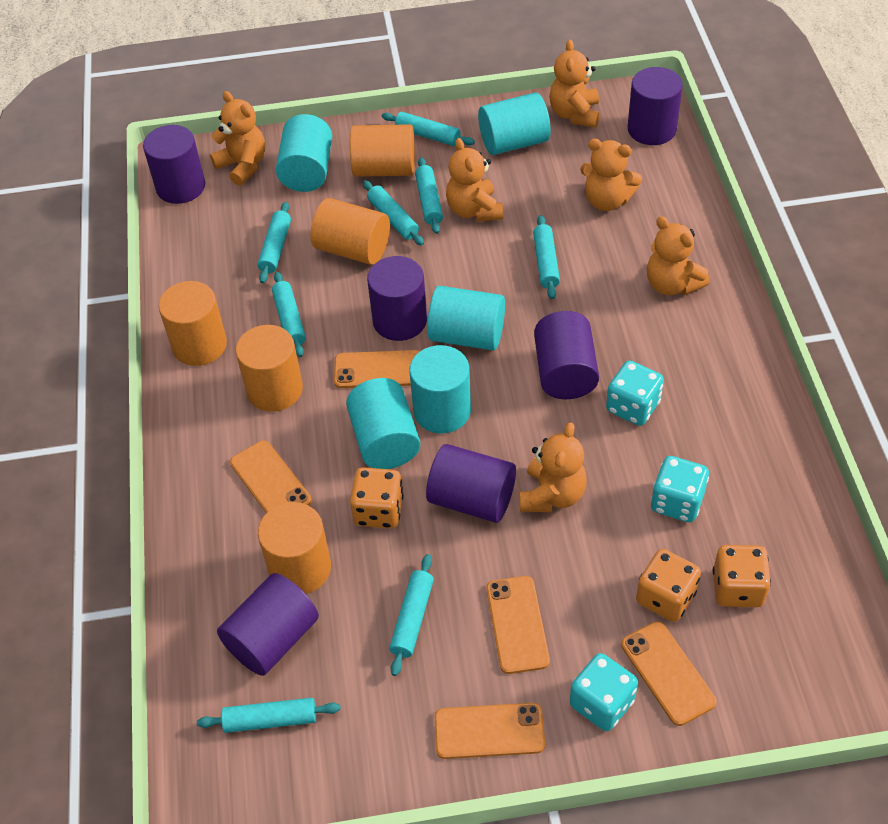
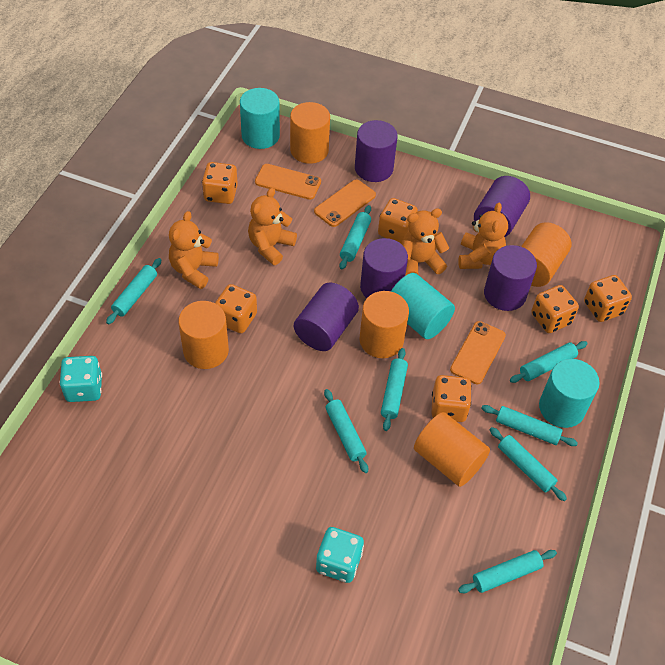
orange dice: [350,467,404,528] [636,549,701,622] [713,545,771,608] = 3 -> [202,162,238,204] [215,284,257,333] [378,198,418,243] [432,375,472,422] [531,285,579,333] [584,275,632,322] = 6
orange phone: [230,440,312,513] [334,350,420,388] [435,703,545,759] [486,576,550,674] [621,621,717,726] = 5 -> [255,164,321,200] [314,179,376,227] [450,321,506,384] = 3
orange teddy bear: [210,91,265,186] [446,138,503,222] [520,423,587,512] [549,39,600,128] [580,139,642,211] [647,216,710,295] = 6 -> [169,211,219,289] [248,188,297,265] [401,208,449,276] [458,203,508,269] = 4
purple cylinder: [143,125,205,204] [217,573,319,676] [367,256,427,341] [426,444,516,523] [534,311,599,399] [628,67,683,145] = 6 -> [294,282,359,351] [355,120,398,182] [360,238,408,298] [474,176,530,237] [484,245,537,311] = 5
turquoise cylinder: [276,114,332,192] [346,378,420,469] [409,345,471,433] [427,286,505,351] [478,92,551,155] = 5 -> [240,88,280,149] [391,273,455,339] [539,359,600,428] = 3
turquoise dice: [570,653,638,731] [606,360,664,426] [651,456,709,522] = 3 -> [59,356,102,402] [316,527,364,583] = 2

